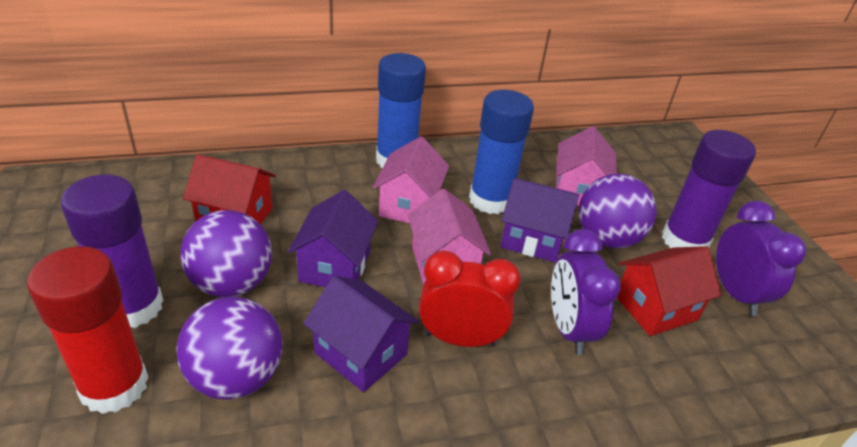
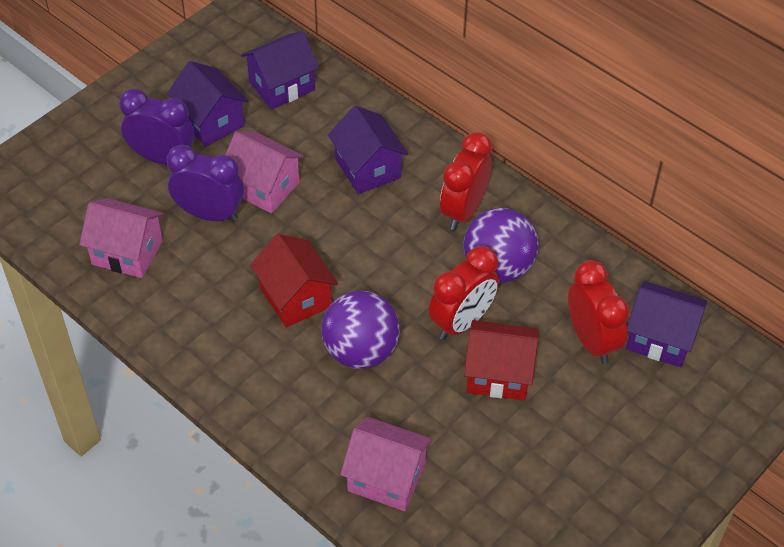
blue glue stick: [376,53,426,168] [469,90,534,214] = 2 -> none = 0
purple ball: [176,297,282,400] [180,210,272,297] [579,174,657,249] = 3 -> [321,291,400,369] [464,208,539,282] = 2
purple glue stick: [61,174,163,328] [662,130,756,248] = 2 -> none = 0
purple house: [288,190,379,287] [303,276,419,392] [501,178,579,262] = 3 -> [167,61,248,147] [241,31,319,109] [328,106,408,194] [626,281,707,367] = 4
red clock: [419,250,521,347] = 1 -> [428,246,499,340] [440,132,492,230] [568,260,630,364] = 3
red glue stick: [27,246,149,414] = 1 -> none = 0

